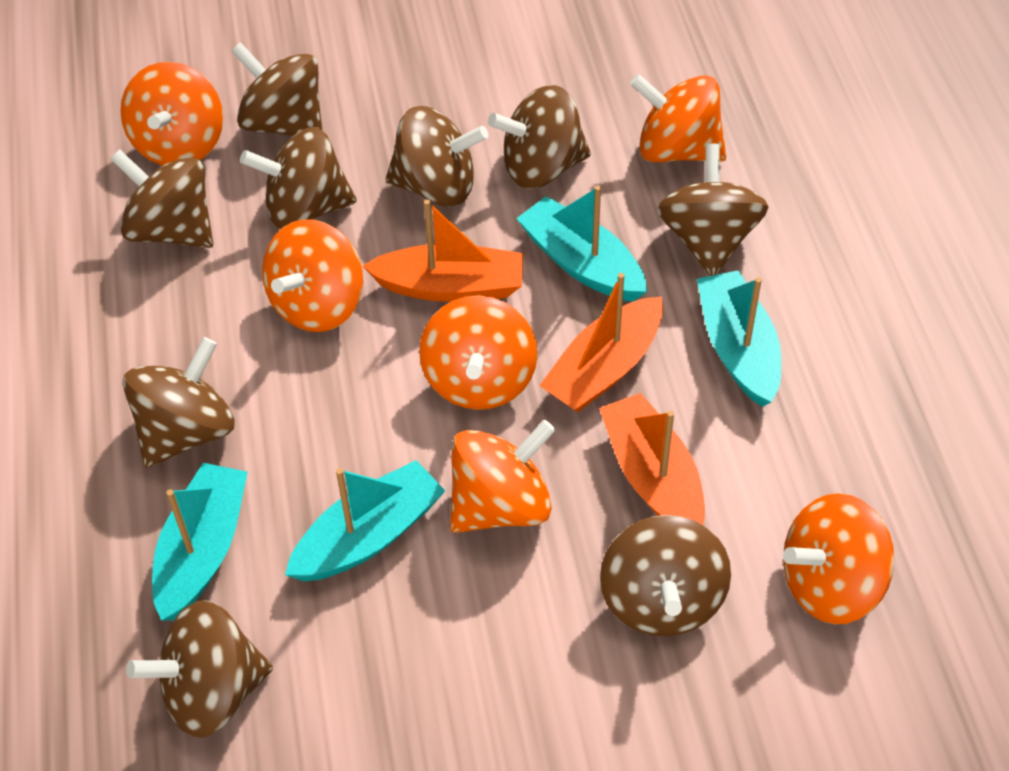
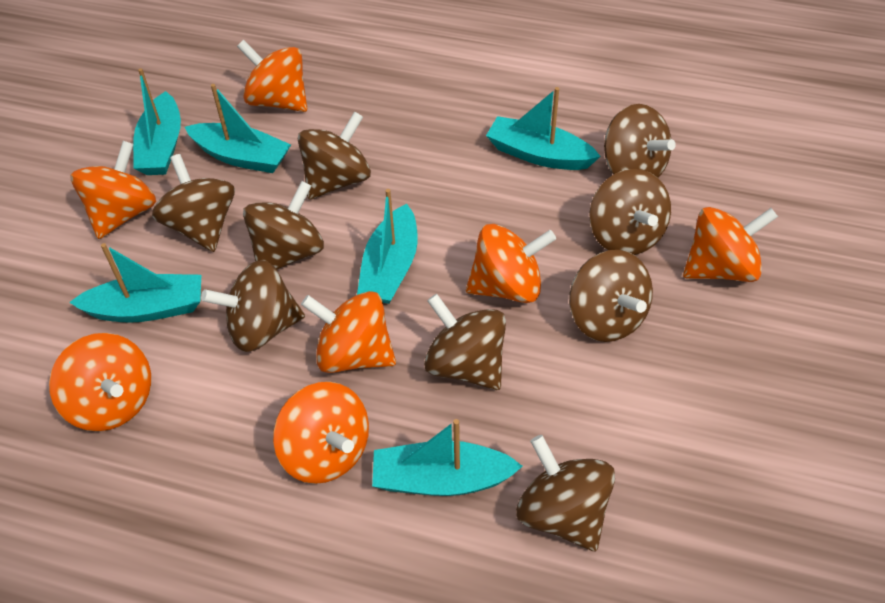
orange boat: [363,200,523,302] [539,273,663,412] [599,393,705,525] = 3 -> none = 0
orange spinning top: [120,62,223,165] [262,219,363,332] [419,295,538,410] [450,420,555,533] [630,74,727,162] [783,493,894,624] = 6 -> [49,333,151,431] [70,141,156,239] [237,40,307,112] [273,382,369,484] [301,291,396,373] [466,224,556,303] [683,207,778,282] = 7
turquoise boat: [152,463,248,621] [285,460,445,581] [516,185,647,302] [697,270,782,407] = 4 -> [69,243,201,322] [133,68,181,175] [185,84,291,173] [357,189,418,304] [372,419,523,496] [486,87,601,170] = 6

